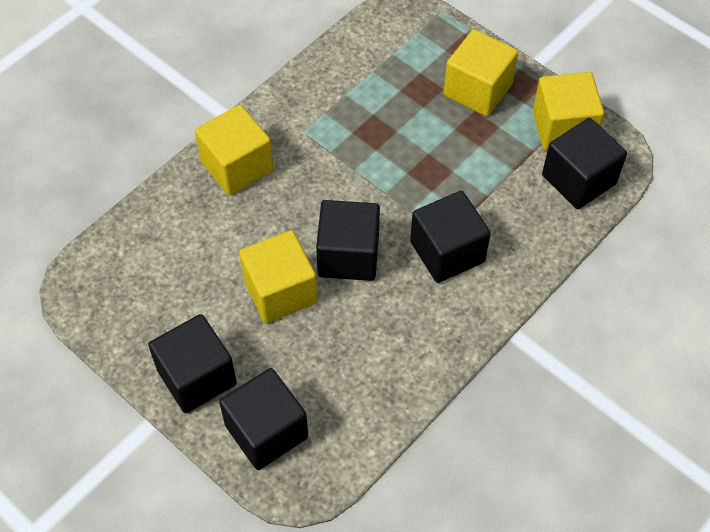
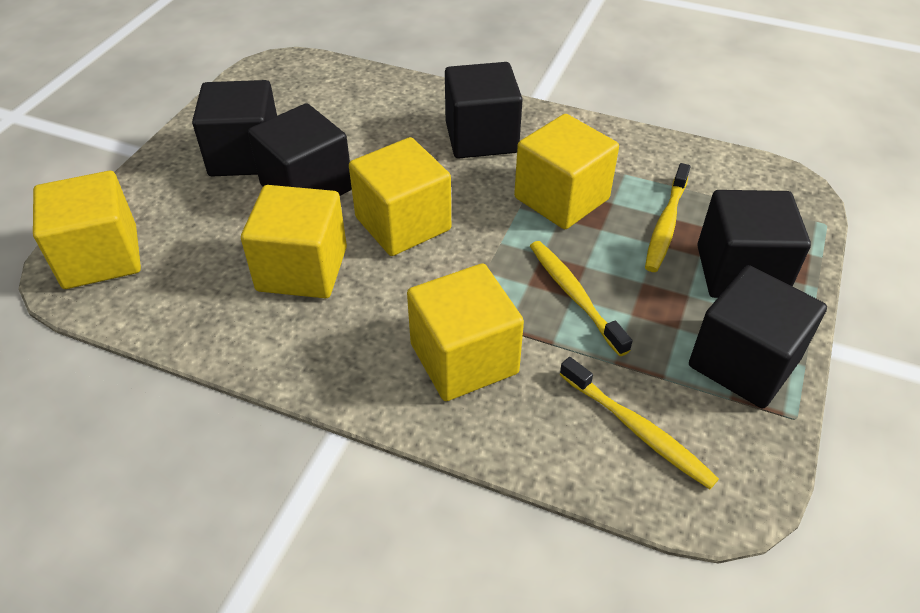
yellow cube: [195,105,274,196] [239,230,318,323] [444,29,518,116] [533,72,604,151] = 4 -> [33,171,141,289] [241,185,347,298] [349,137,451,256] [407,263,524,401] [514,114,619,229] = 5
yellow toothbrush: none = 0 -> [530,241,632,356] [560,357,719,489] [645,163,690,272] = 3

